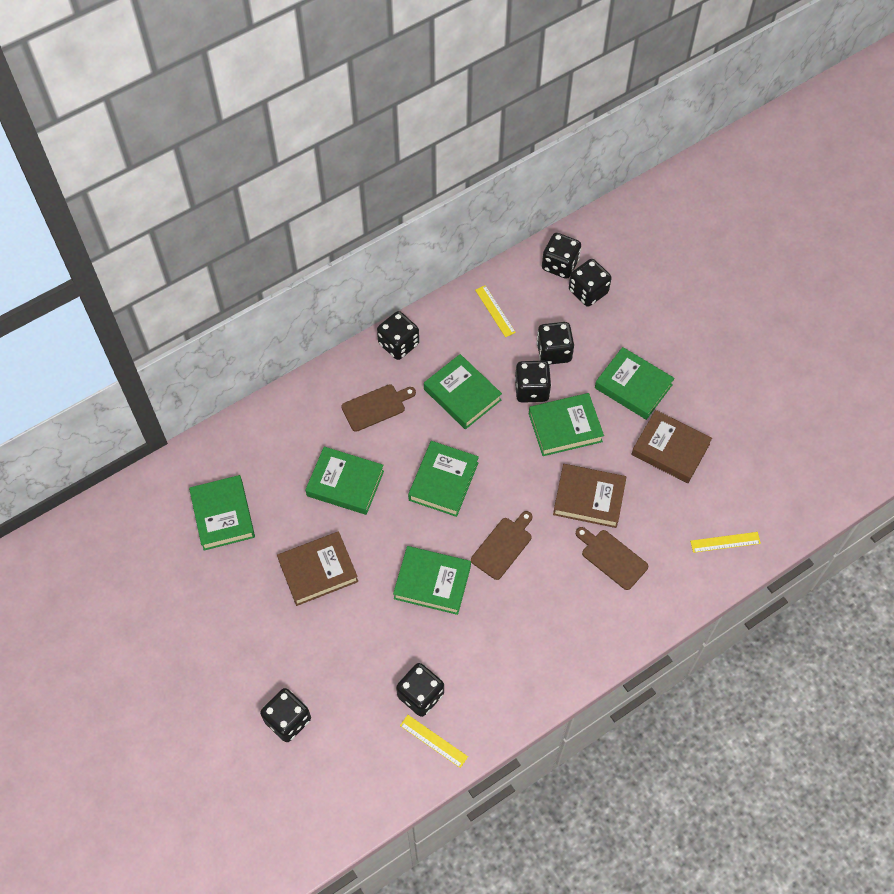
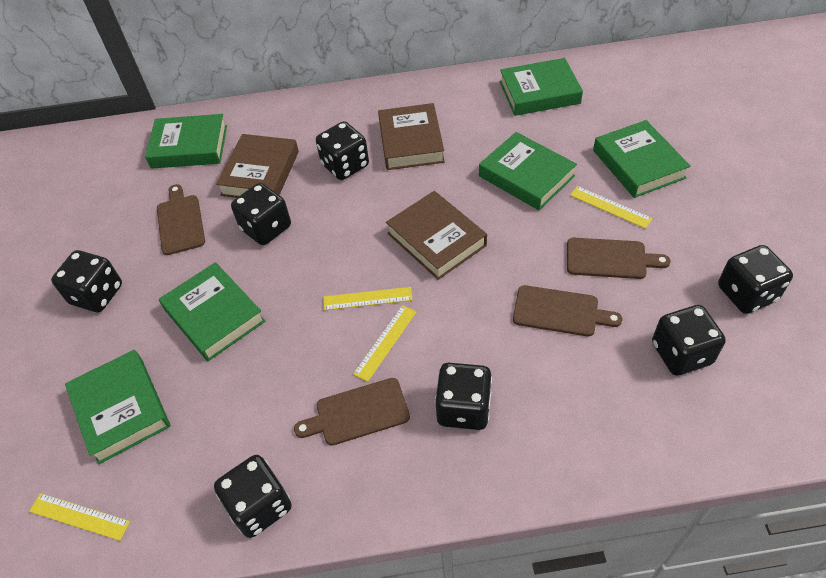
brown cutting board: [341,384,416,432] [471,511,532,580] [576,527,648,590] = 3 -> [157,184,205,255] [294,378,410,446] [513,285,623,336] [567,238,671,279] = 4
green book: [189,475,255,551] [305,447,384,515] [393,546,471,615] [408,441,479,517] [424,354,502,429] [529,393,604,456] [595,347,675,420] = 7 -> [65,350,171,464] [145,114,227,169] [159,262,265,361] [479,132,577,210] [500,58,583,116] [593,120,691,198] = 6
yellow ruler: [400,715,468,768] [475,285,516,337] [690,532,761,553] = 3 -> [29,493,130,541] [323,287,413,310] [353,305,416,382] [570,186,653,229] = 4

